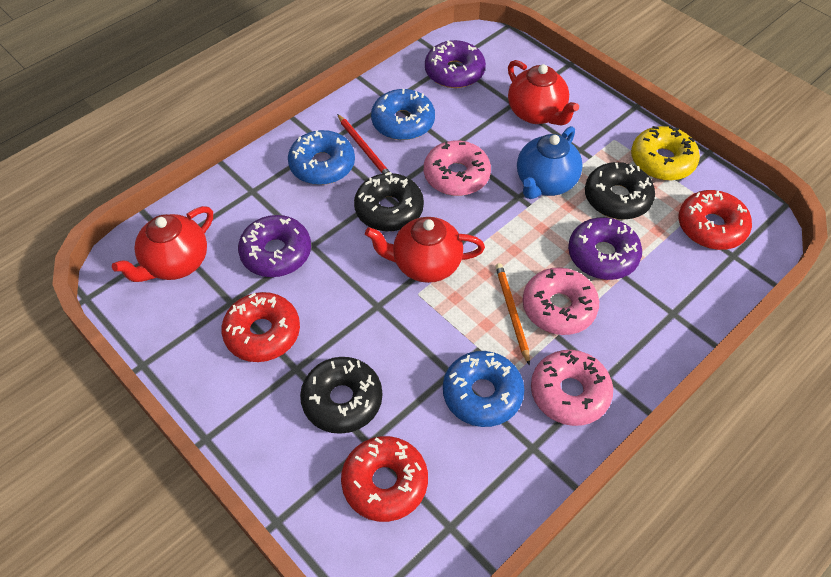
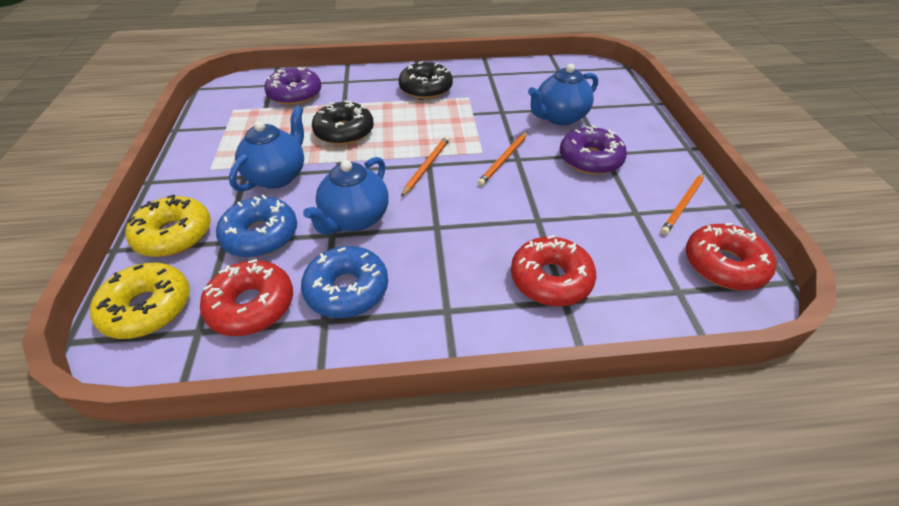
black donut: [300,357,382,434] [354,172,424,231] [585,162,655,220] = 3 -> [312,100,374,145] [399,62,453,99] = 2
blue donut: [288,130,355,185] [371,89,435,140] [443,351,524,427] = 3 -> [216,194,297,258] [301,246,388,318] = 2
blue teapot: [517,126,583,199] = 1 -> [229,106,304,192] [303,157,389,235] [528,64,598,125] = 3
orange pencil: [495,263,530,365] = 1 -> [401,136,450,197] [477,132,528,186] [661,173,704,235] = 3
pink donut: [424,140,491,196] [523,268,599,335] [531,350,613,426] = 3 -> none = 0
purple donut: [238,215,311,277] [425,40,486,88] [568,217,642,280] = 3 -> [264,67,321,105] [560,125,627,175] = 2
red pencil: [337,114,390,174] = 1 -> none = 0
red teapot: [112,206,213,282] [365,217,485,283] [508,60,579,125] = 3 -> none = 0
yellow donut: [631,126,700,181] = 1 -> [90,263,190,339] [126,195,211,257] = 2

